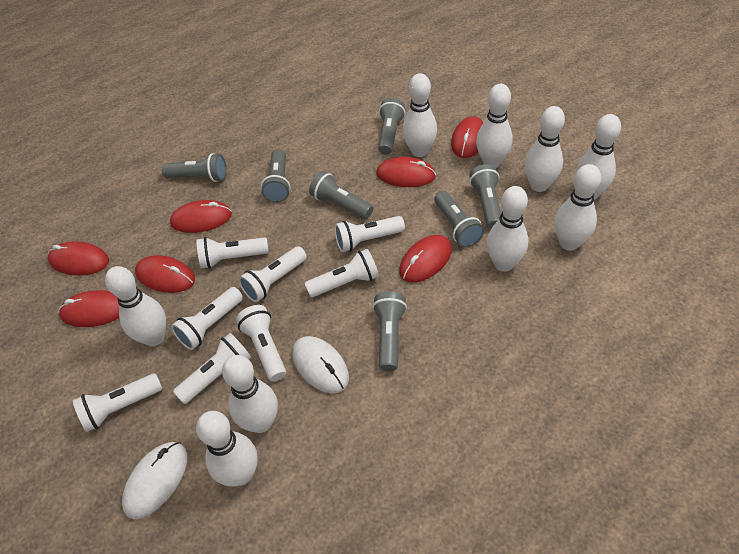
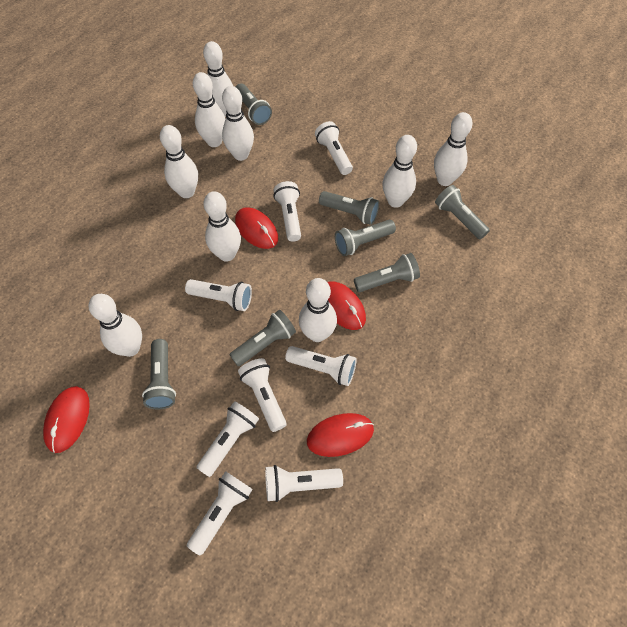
red mouse: [48,241,109,276] [59,290,119,327] [135,255,195,293] [170,200,232,233] [376,157,436,187] [399,235,452,283] [451,117,483,158] = 7 -> [43,386,90,453] [235,207,278,249] [307,413,374,457] [327,282,366,330] = 4
white mouse: [122,442,187,520] [292,336,349,393] = 2 -> none = 0

